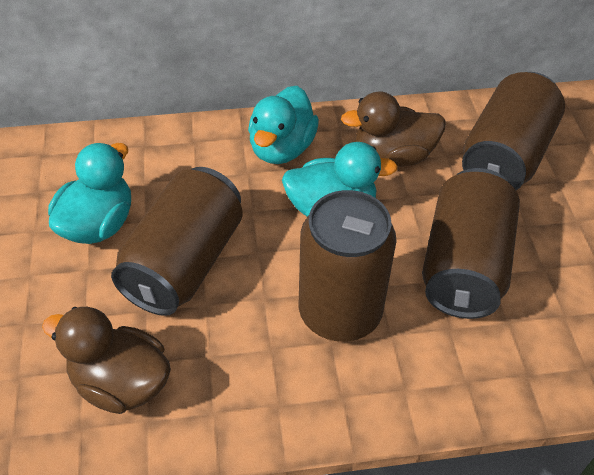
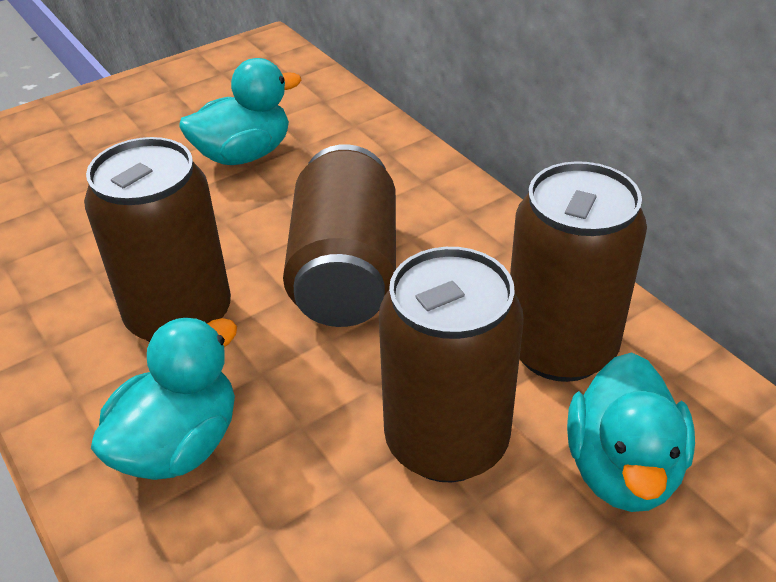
brown duck: [42,307,171,414] [341,91,446,167] = 2 -> none = 0

